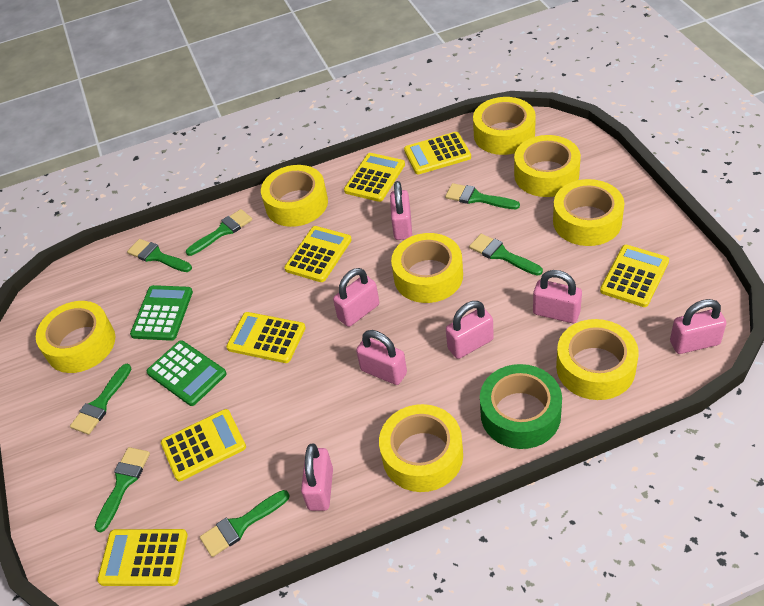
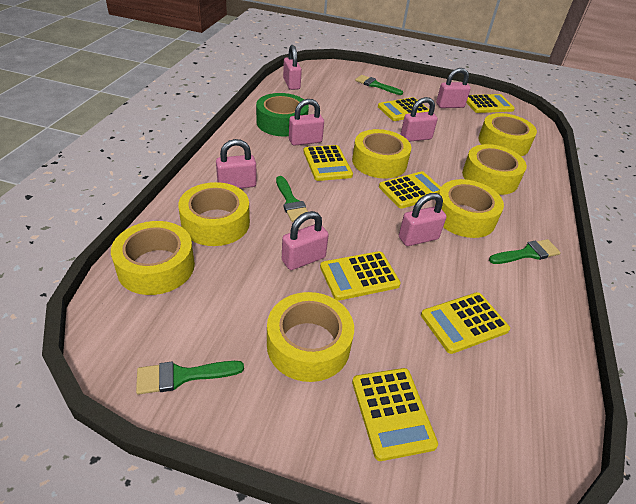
green brush: [70,364,132,435] [95,447,150,532] [127,239,192,272] [186,209,252,256] [200,490,290,557] [445,183,520,209] [469,234,543,276] = 7 -> [136,361,244,395] [276,176,308,222] [355,75,403,95] [489,239,561,264] = 4
green calculator: [130,285,193,341] [147,340,227,406] = 2 -> none = 0
yellow tape: [36,301,115,373] [261,165,328,227] [379,404,463,492] [391,233,463,303] [473,97,536,155] [514,135,581,197] [553,179,624,246] [556,319,639,400] = 8 -> [111,221,195,295] [178,182,250,246] [267,292,354,382] [352,129,411,179] [435,179,504,238] [462,144,527,195] [478,113,537,156] = 7

